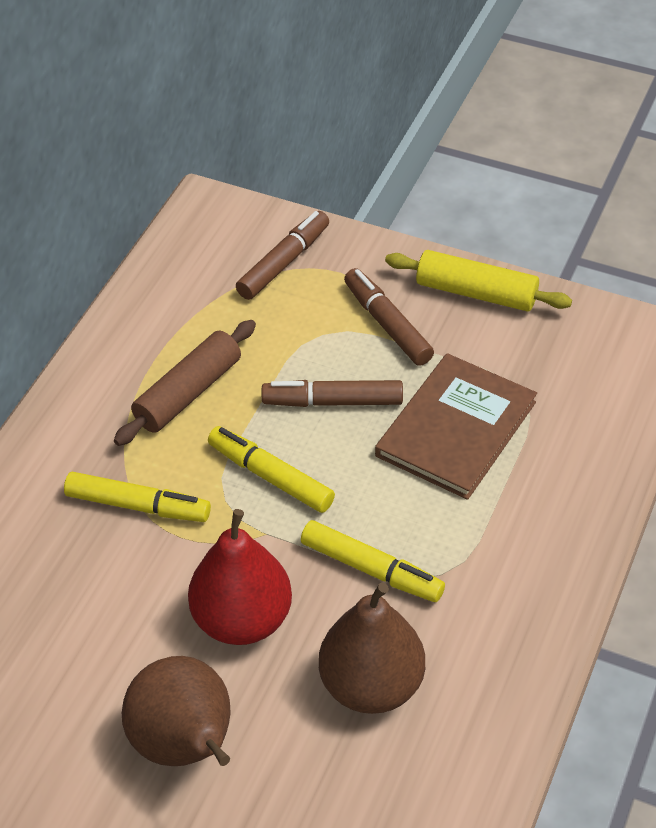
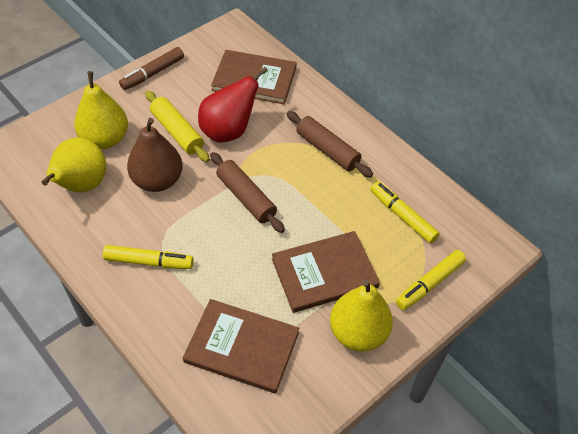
brown book: [375,353,537,500] = 1 -> [183,299,299,394] [211,50,297,104] [272,231,380,313] = 3
brown marker: [236,211,329,300] [262,380,403,407] [344,268,434,366] = 3 -> [119,47,184,90] = 1
brown pear: [122,656,231,766] [319,583,425,714] = 2 -> [127,118,183,192] = 1
brown rolling pin: [114,320,256,446] = 1 -> [210,152,285,233] [287,111,373,177] = 2
yellow pear: none = 0 -> [42,138,106,192] [74,71,128,149] [330,280,393,352] = 3

